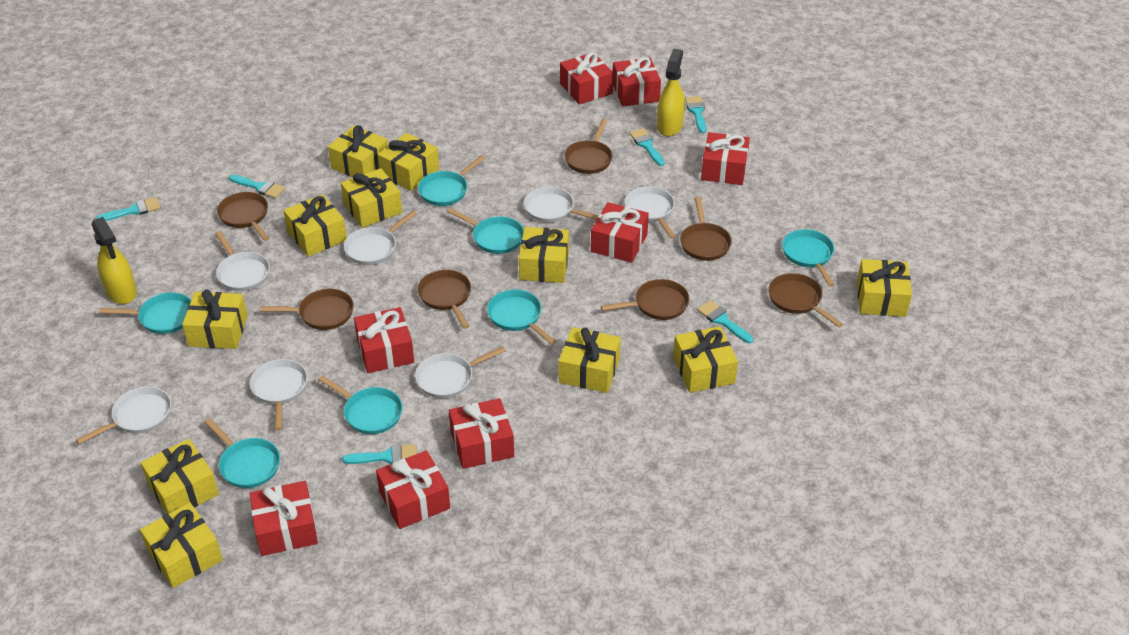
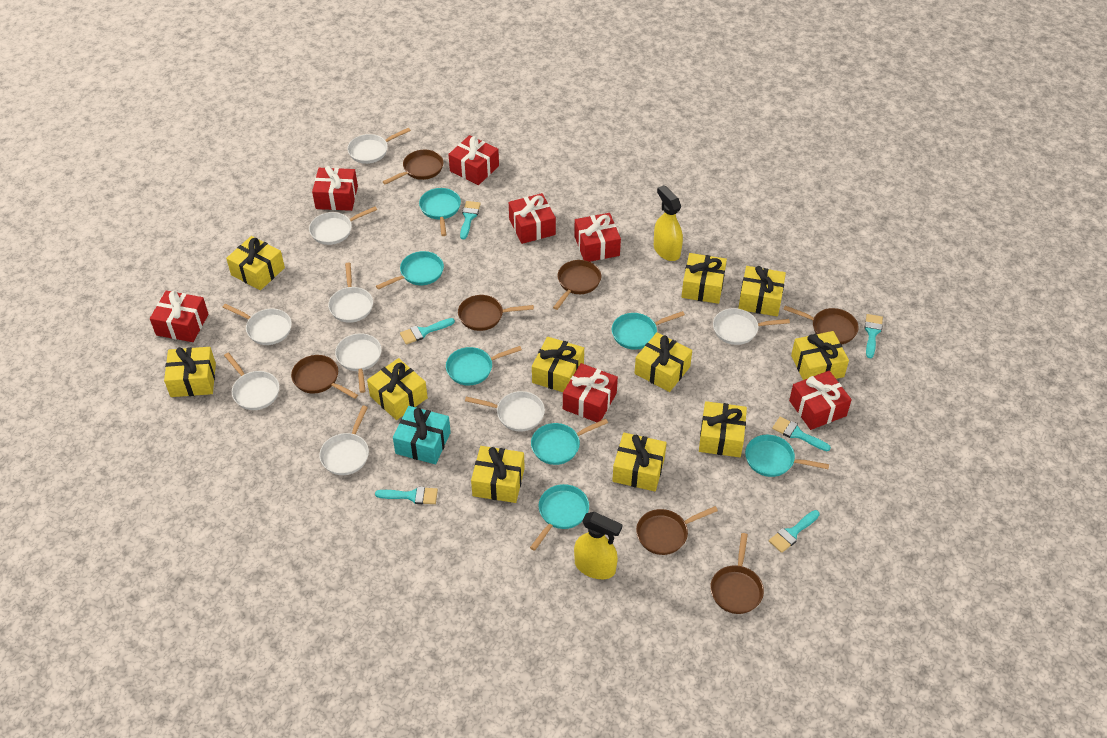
red gift: [250,481,318,556] [354,307,414,373] [376,450,450,529] [449,398,514,469] [560,52,613,104] [591,202,649,263] [613,57,661,106] [701,132,750,185] = 8 -> [150,291,208,342] [312,166,358,211] [448,135,499,185] [509,193,556,244] [563,363,618,422] [574,213,621,262] [789,371,852,430] = 7
turquoise gift: none = 0 -> [393,406,451,464] = 1
white pan: [76,386,171,444] [215,231,270,291] [250,359,308,430] [344,211,417,265] [415,347,506,398] [524,187,599,222] [625,186,676,239] = 7 -> [223,304,292,345] [224,352,279,410] [309,206,377,245] [319,406,369,475] [328,263,373,323] [335,333,382,393] [347,128,411,164] [465,391,545,432] [713,308,790,345] = 9

